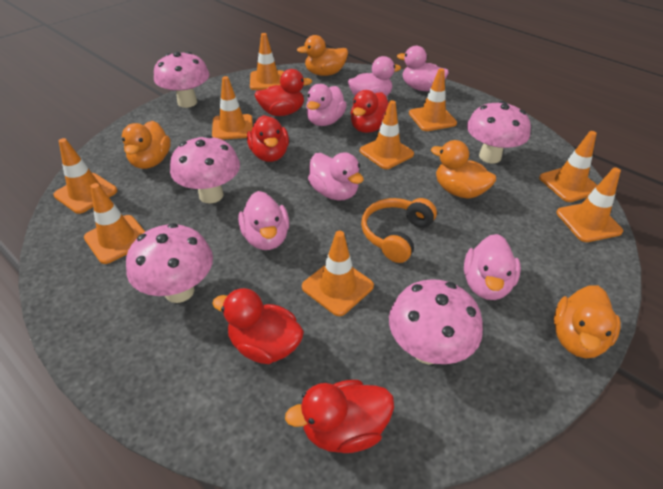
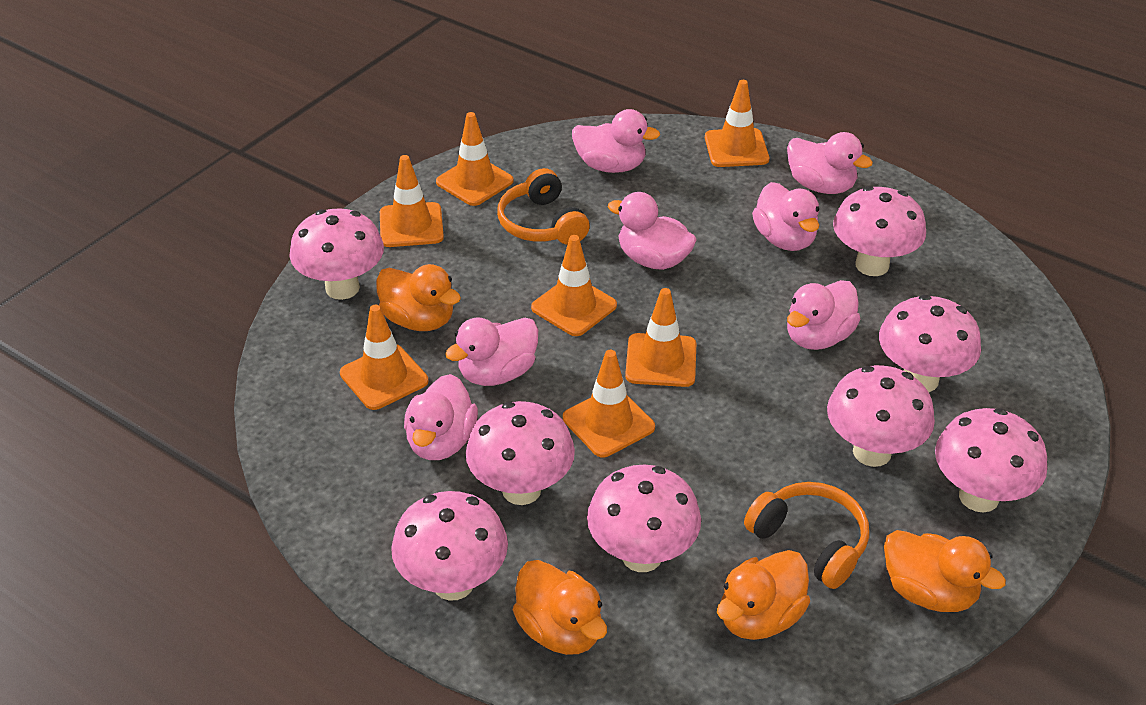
orange headphones: [361,198,437,263] = 1 -> [497,168,590,245] [744,482,869,589] = 2
orange traffic cone: [53,138,117,214] [84,183,145,264] [212,76,253,140] [250,33,284,90] [302,231,374,316] [360,100,414,169] [409,68,457,131] [539,131,597,202] [556,168,623,242] = 9 -> [340,305,428,410] [380,155,444,247] [436,112,514,206] [531,235,617,336] [563,350,655,458] [625,288,696,387] [705,80,769,167] = 7
pink duck: [238,191,289,250] [306,84,347,126] [308,152,364,200] [348,56,401,96] [397,46,449,91] [464,234,521,300] = 6 -> [404,374,478,460] [445,317,538,386] [572,109,660,173] [608,192,697,270] [752,182,819,251] [787,132,873,194] [787,280,861,350] = 7
pink mushroom: [126,223,213,303] [154,52,210,108] [170,135,240,203] [389,279,483,364] [467,101,531,164] = 5 -> [289,208,384,300] [391,491,508,601] [466,401,575,505] [587,465,701,572] [827,365,935,467] [833,186,926,276] [879,294,981,392] [935,408,1047,513] = 8
red duck: [212,288,304,364] [247,115,289,162] [255,69,312,116] [285,380,394,453] [351,90,389,133] = 5 -> none = 0

